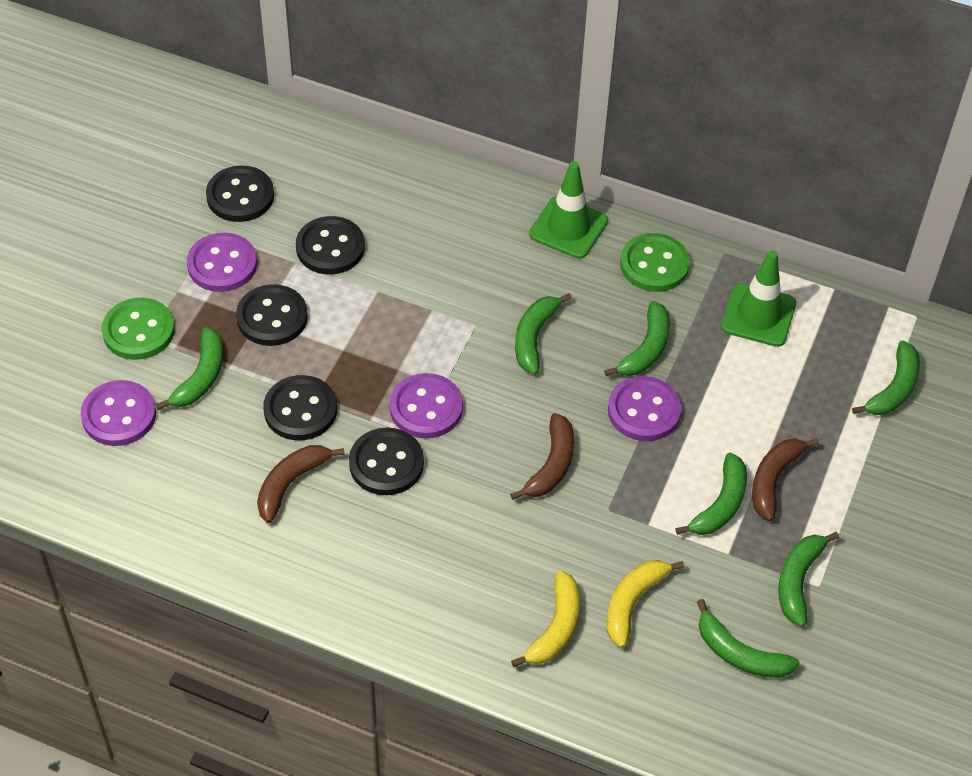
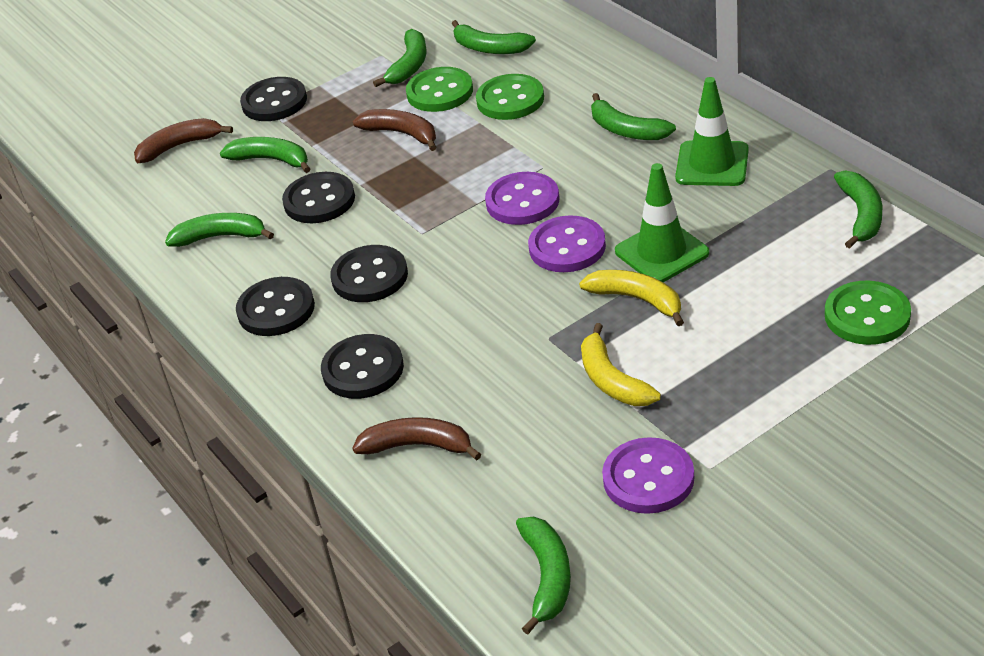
green button: [102,297,175,360] [620,233,690,292] = 2 -> [406,67,473,112] [476,74,544,120] [825,281,911,345] = 3
purple button: [81,380,156,446] [187,233,257,292] [390,373,463,438] [608,376,682,441] = 4 -> [485,172,559,225] [528,215,606,272] [602,437,694,514] = 3

